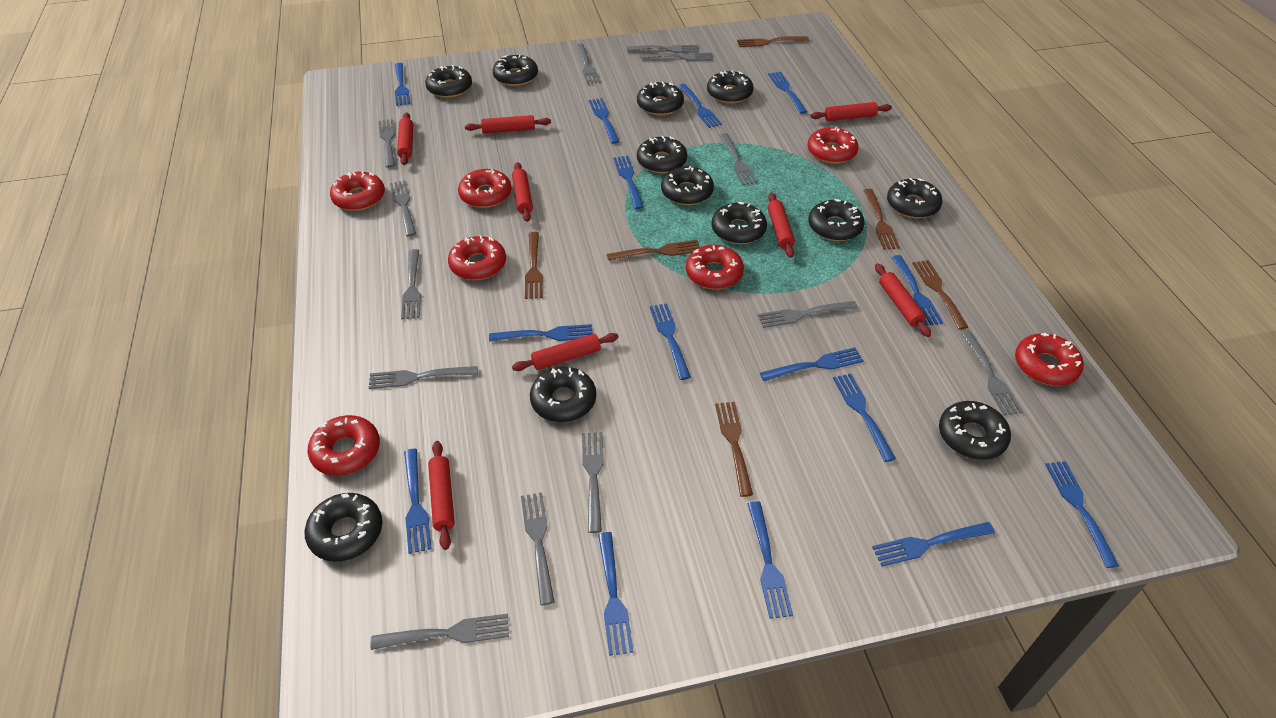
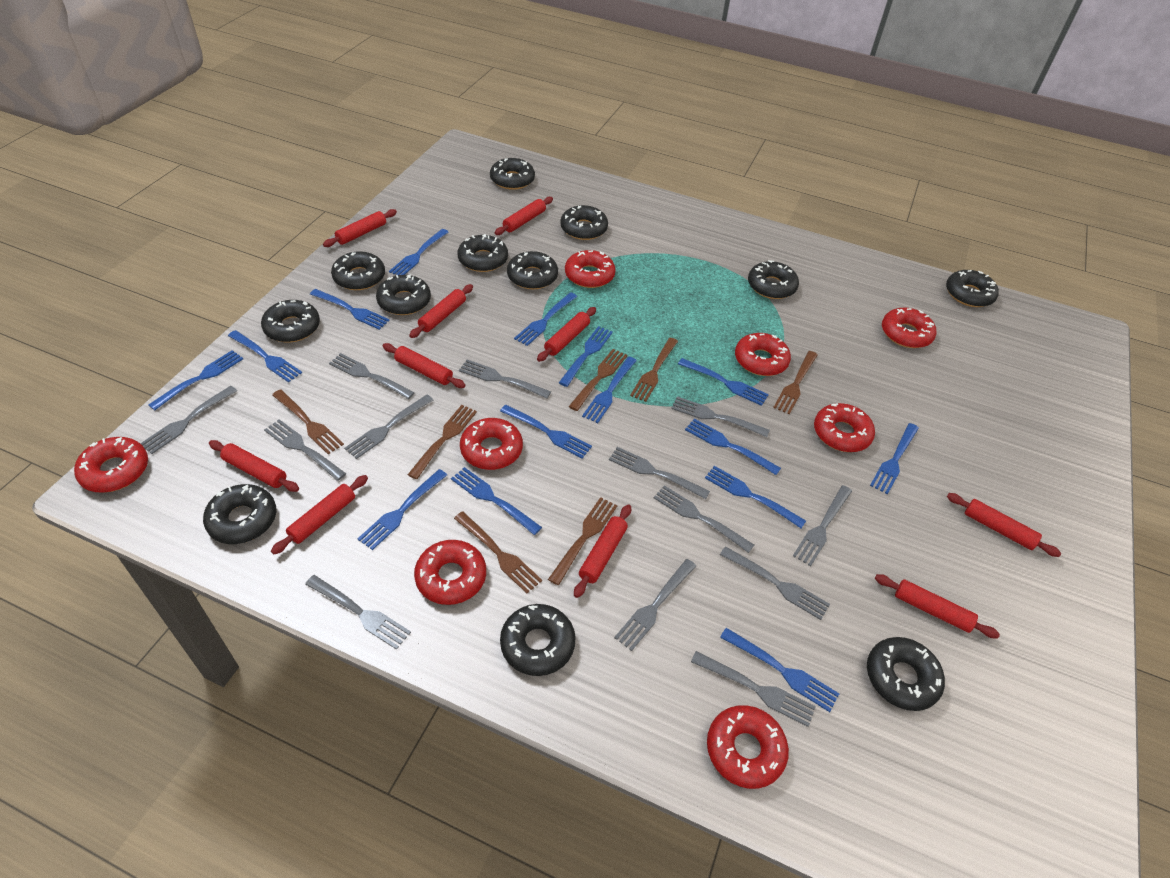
brown fork: [525,232,543,299] [607,240,700,261] [715,402,753,497] [737,36,809,47] [863,189,900,250] [912,260,968,330] = 6 -> [272,389,344,454] [408,405,477,479] [454,511,542,593] [548,497,618,585] [568,349,627,411] [630,338,678,402] [773,351,818,415] = 7
red donut: [308,415,380,476] [330,171,385,211] [448,236,506,280] [458,169,512,208] [686,245,744,289] [807,127,858,164] [1015,333,1084,386] = 7 -> [74,437,148,493] [414,540,486,605] [460,418,523,470] [565,250,616,288] [707,706,789,789] [735,333,791,376] [814,403,875,452] [882,307,936,348] = 8
red rolling pin: [397,113,413,165] [428,441,455,550] [465,115,551,133] [512,162,533,222] [512,333,619,371] [767,193,795,258] [810,102,892,121] [875,263,931,337] = 8 -> [209,440,299,492] [271,475,368,554] [323,209,397,247] [383,343,466,388] [409,284,473,338] [495,197,553,235] [537,307,596,362] [574,504,631,598] [875,574,1000,639] [947,493,1061,557] = 10

